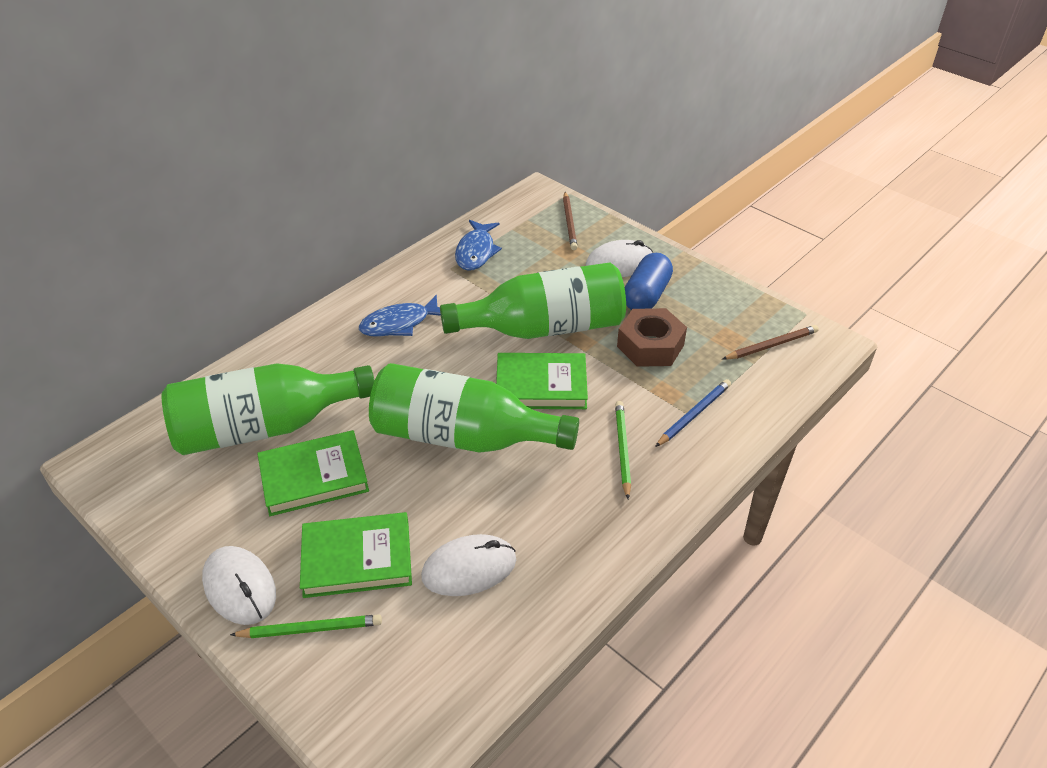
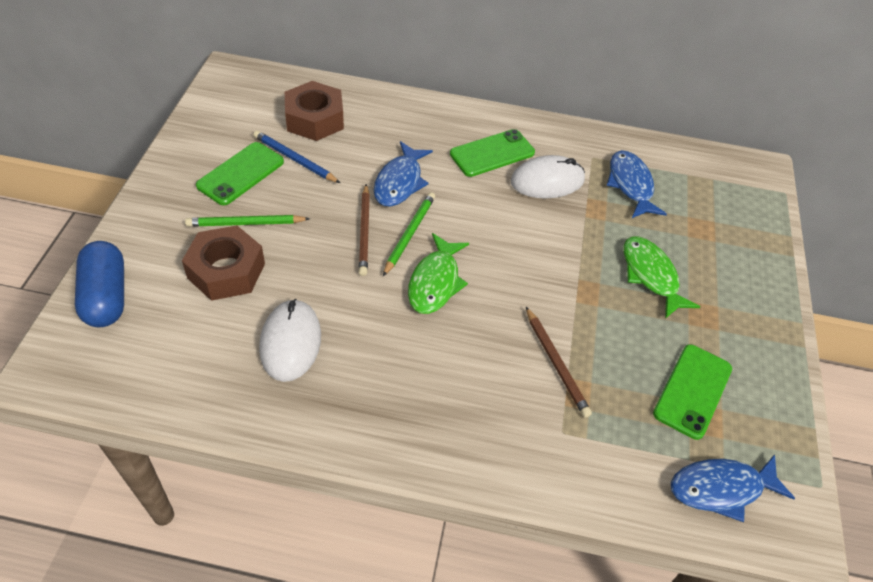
blue fish: [359,295,441,337] [455,220,502,271] = 2 -> [374,141,433,207] [606,150,667,219] [671,454,795,522] = 3
brown nut: [617,308,687,367] = 1 -> [182,225,265,301] [285,81,344,141] = 2
green book: [257,430,369,516] [300,512,412,598] [496,353,588,409] = 3 -> none = 0
green bottle: [162,363,375,455] [369,363,579,453] [440,262,626,339] = 3 -> none = 0
green fish: none = 0 -> [408,233,469,314] [623,236,700,319] = 2
green phone: none = 0 -> [196,142,284,205] [450,129,535,177] [653,344,732,440] = 3
white mouse: [202,546,276,625] [421,534,516,596] [586,240,653,277] = 3 -> [259,299,321,382] [510,155,585,199] = 2

